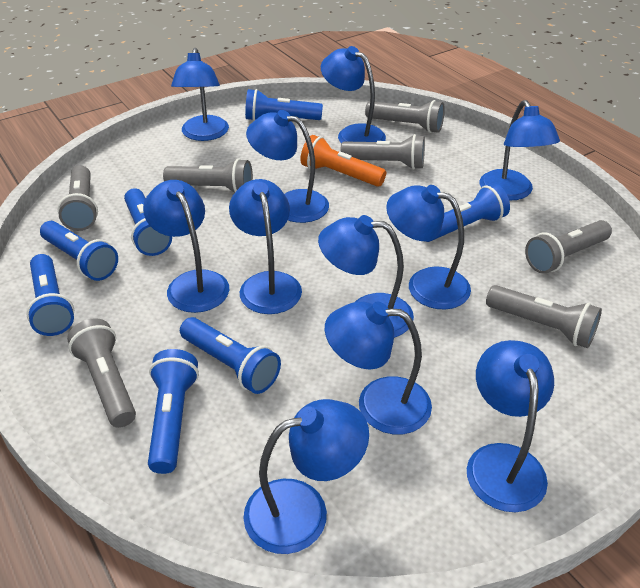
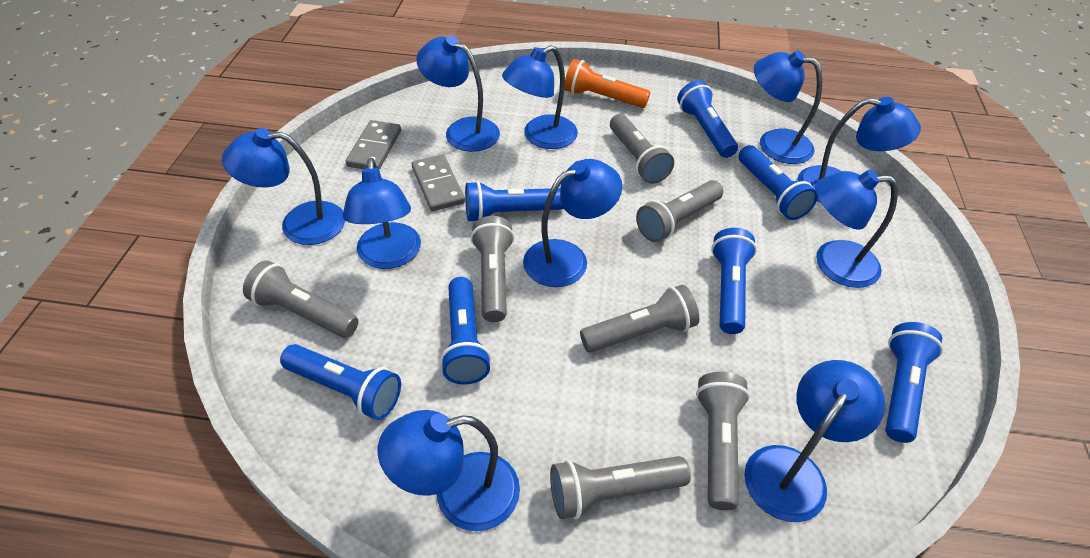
blue lamp: [143,180,229,313] [171,48,229,141] [229,179,302,314] [243,399,369,554] [246,110,329,223] [318,215,414,338] [321,46,386,143] [325,301,432,435] [386,185,471,309] [467,340,554,512] [480,100,560,201] = 11 -> [222,128,345,245] [343,158,421,269] [378,410,520,531] [416,36,500,152] [502,45,578,149] [523,159,622,287] [744,360,885,522] [754,51,822,164] [797,97,921,202] [815,170,898,288] = 10
grey domino: none = 0 -> [345,120,401,170] [412,155,465,211] = 2

